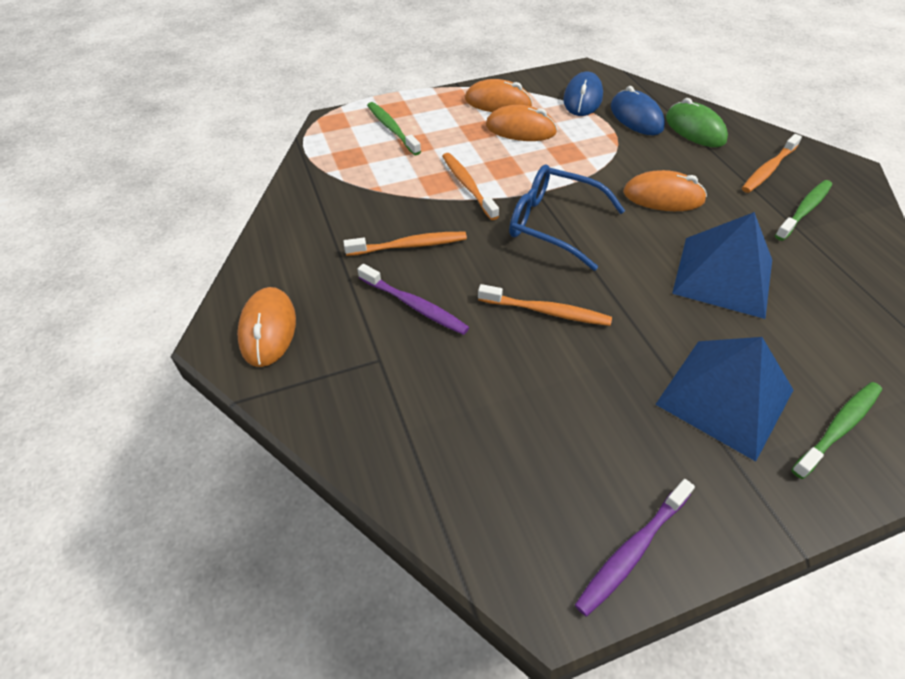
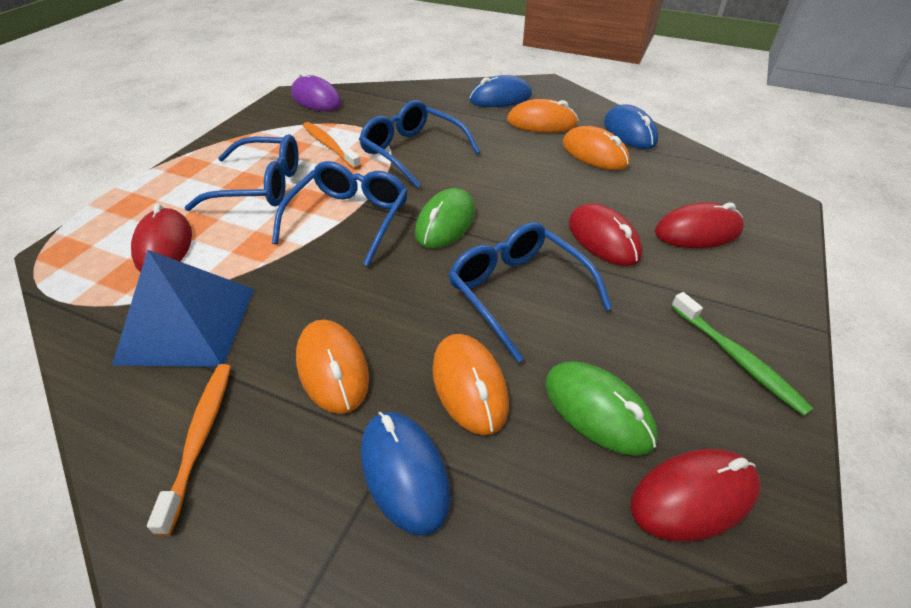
blue glasses: [509,165,625,271] = 1 -> [184,134,299,211] [272,161,408,267] [359,100,480,188] [449,222,612,363] = 4
blue mouse: [563,72,603,116] [611,86,665,135] = 2 -> [361,412,451,536] [469,75,532,107] [604,105,658,149] = 3
blue pyramid: [655,337,793,461] [672,212,772,319] = 2 -> [112,250,254,367] = 1
green mouse: [666,98,728,147] = 1 -> [415,188,475,248] [545,361,658,456] = 2
green toothbrush: [367,102,421,155] [775,180,832,241] [791,382,882,479] = 3 -> [671,292,814,416] = 1
orange toothbrush: [343,232,467,256] [442,153,499,220] [478,284,612,326] [742,134,802,193] = 4 -> [147,364,231,536] [303,122,362,170] = 2
purple mouse: none = 0 -> [291,72,342,111] = 1
purple toothbrush: [357,264,469,335] [575,479,695,617] = 2 -> none = 0
red mouse: none = 0 -> [131,204,192,273] [569,203,642,266] [631,449,761,542] [655,202,744,248] = 4

